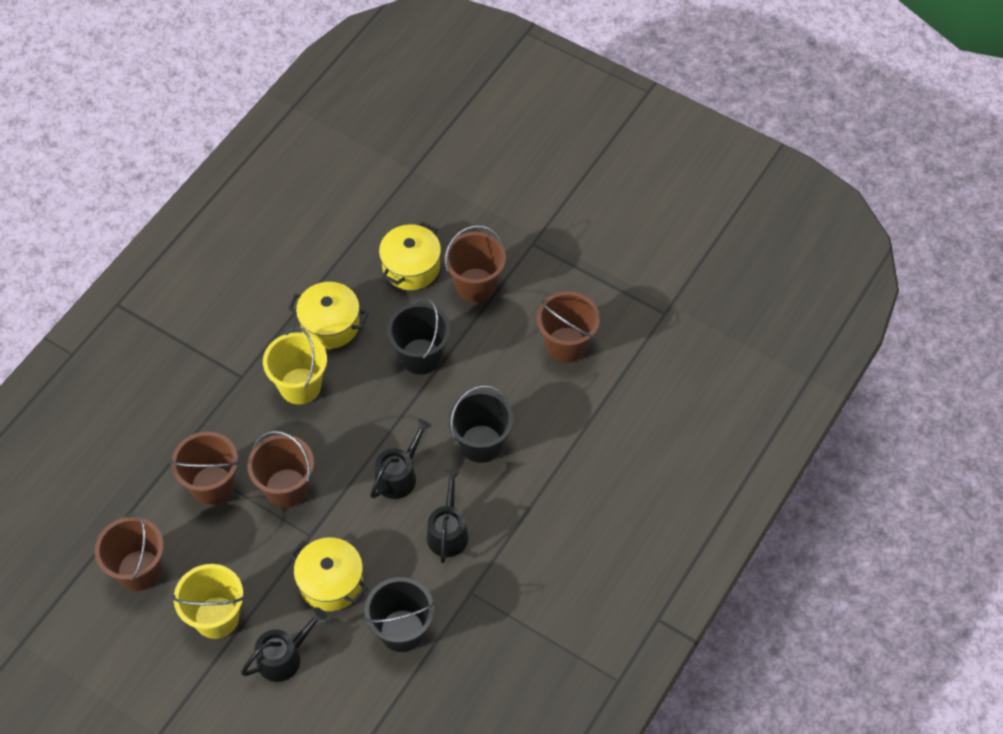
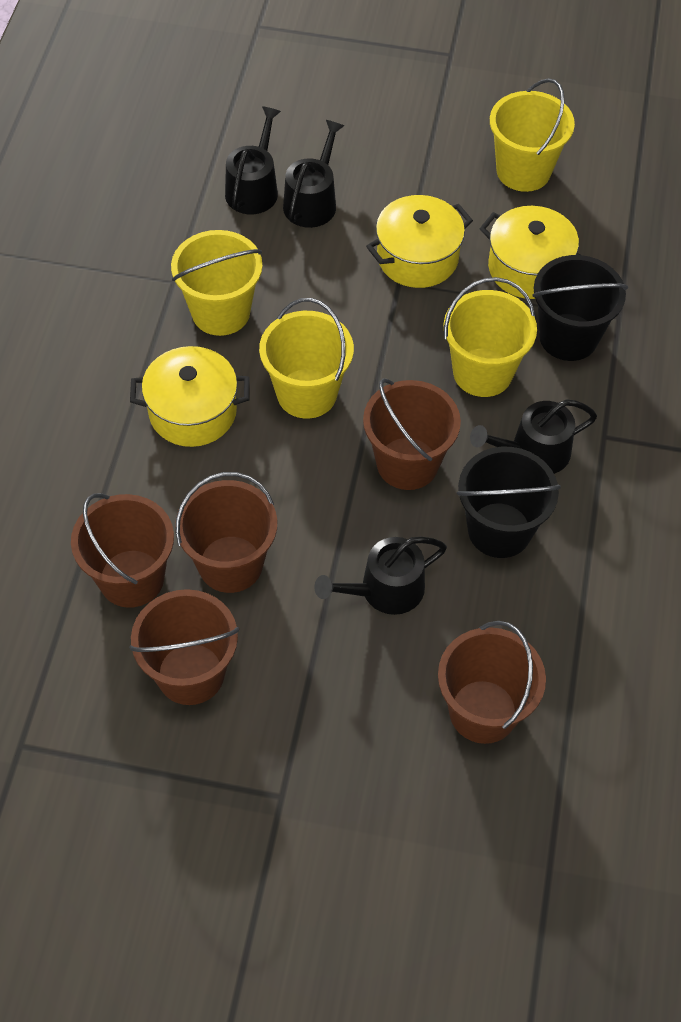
black bucket: [364,577,435,652] [387,298,451,375] [448,385,513,463] = 3 -> [457,447,561,558] [533,255,628,361] = 2
black watering can: [241,607,327,682] [370,419,431,499] [427,470,468,563] = 3 -> [225,106,281,214] [283,120,344,228] [315,537,447,615] [470,399,597,474] = 4
yellow bucket: [172,564,245,639] [263,327,327,405] = 2 -> [171,230,262,336] [259,298,354,419] [444,277,537,397] [490,78,575,192] = 4

